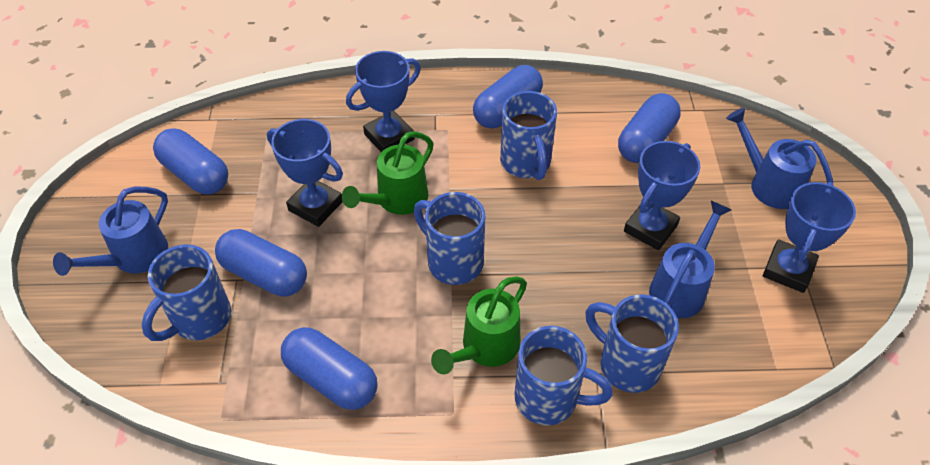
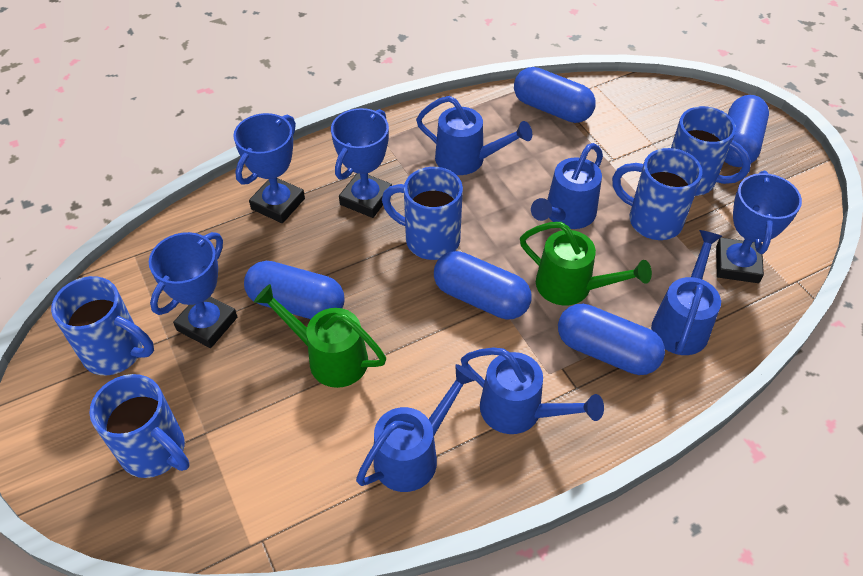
blue watering can: [53,187,168,276] [649,201,731,318] [726,108,833,209] = 3 -> [356,364,477,492] [416,96,532,175] [461,347,604,434] [531,143,603,229] [651,230,722,355] = 5

